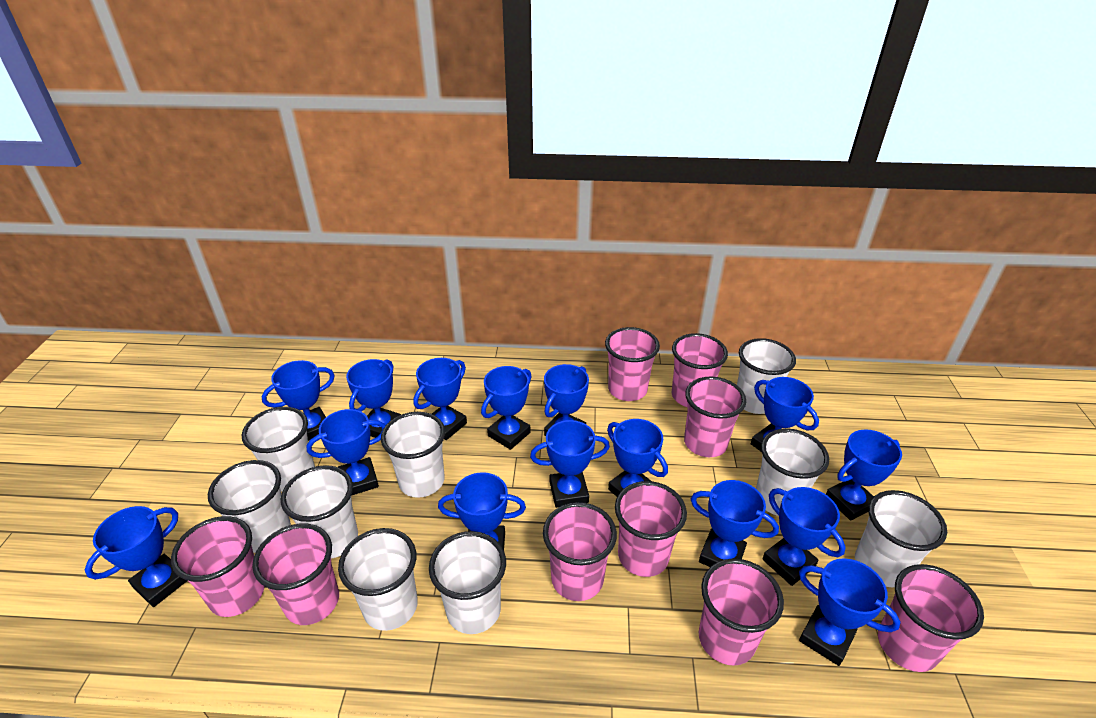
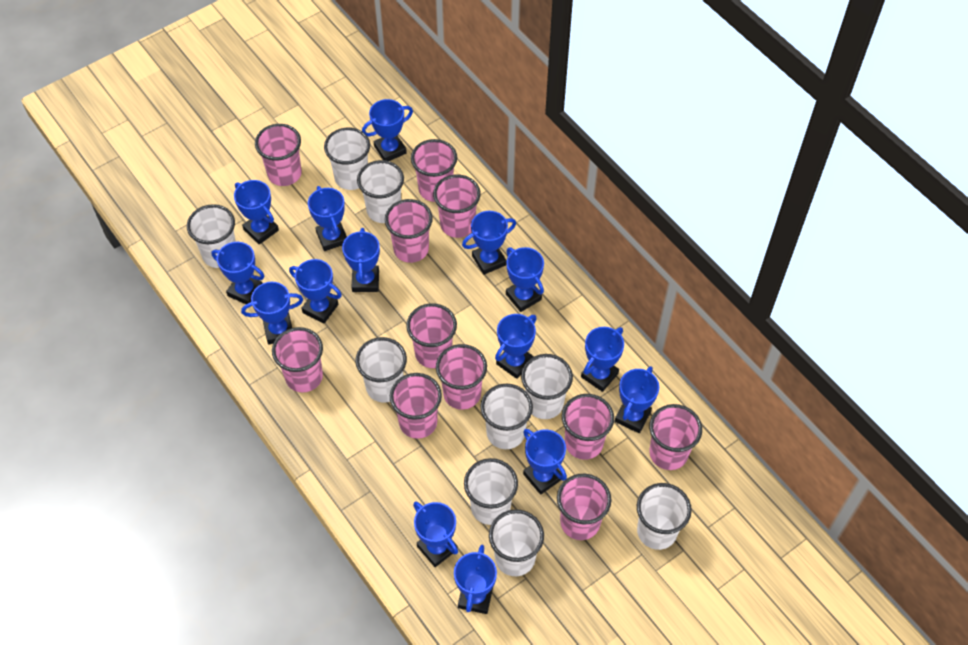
pink cup: [171,516,264,617] [252,523,339,625] [543,502,617,601] [605,327,660,401] [615,481,687,577] [672,333,728,407] [684,376,746,457] [699,558,784,666] [878,564,984,672] = 9 -> [255,124,302,186] [272,327,323,393] [385,199,433,263] [390,373,442,439] [406,303,457,368] [411,139,457,202] [433,175,481,238] [436,344,487,410] [557,474,612,540] [562,394,614,460] [649,404,702,470] = 11

